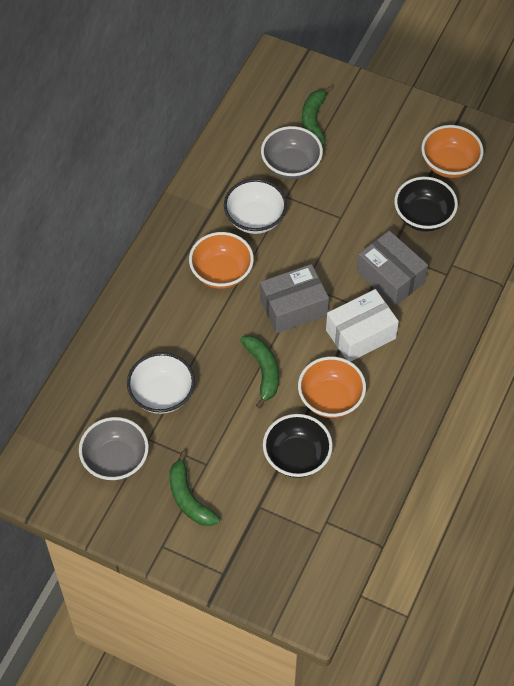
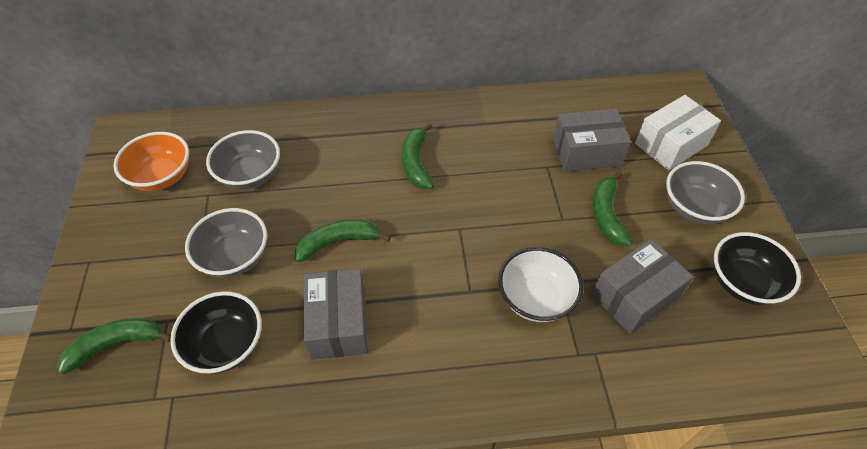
green banana: [169,451,220,526] [240,335,279,409] [302,85,333,145] = 3 -> [58,318,171,374] [295,219,391,262] [402,123,434,189] [592,171,633,246] = 4
grey bowl: [79,417,149,481] [261,126,323,179] = 2 -> [185,208,267,278] [206,130,280,190] [666,161,745,224] = 3
grey box: [260,264,329,333] [357,231,428,306] = 2 -> [303,268,368,360] [553,109,631,172] [592,239,693,334] = 3
orange bowl: [189,232,254,289] [298,356,366,418] [421,125,483,178] = 3 -> [114,132,189,191] = 1
white bowl: [127,352,195,414] [224,179,287,234] = 2 -> [498,247,583,322] = 1

